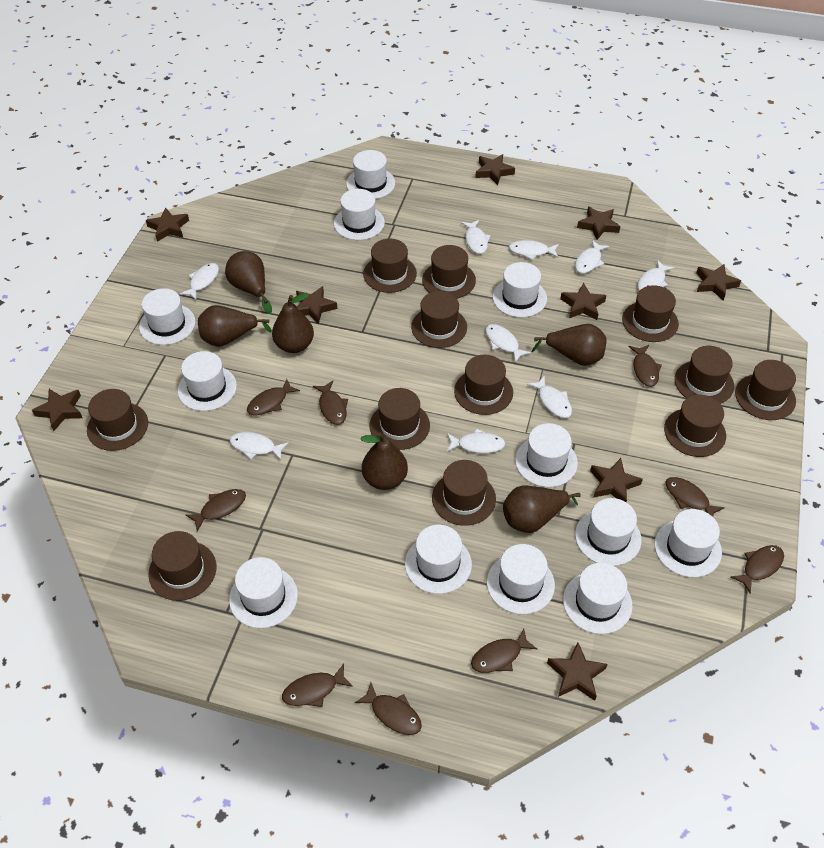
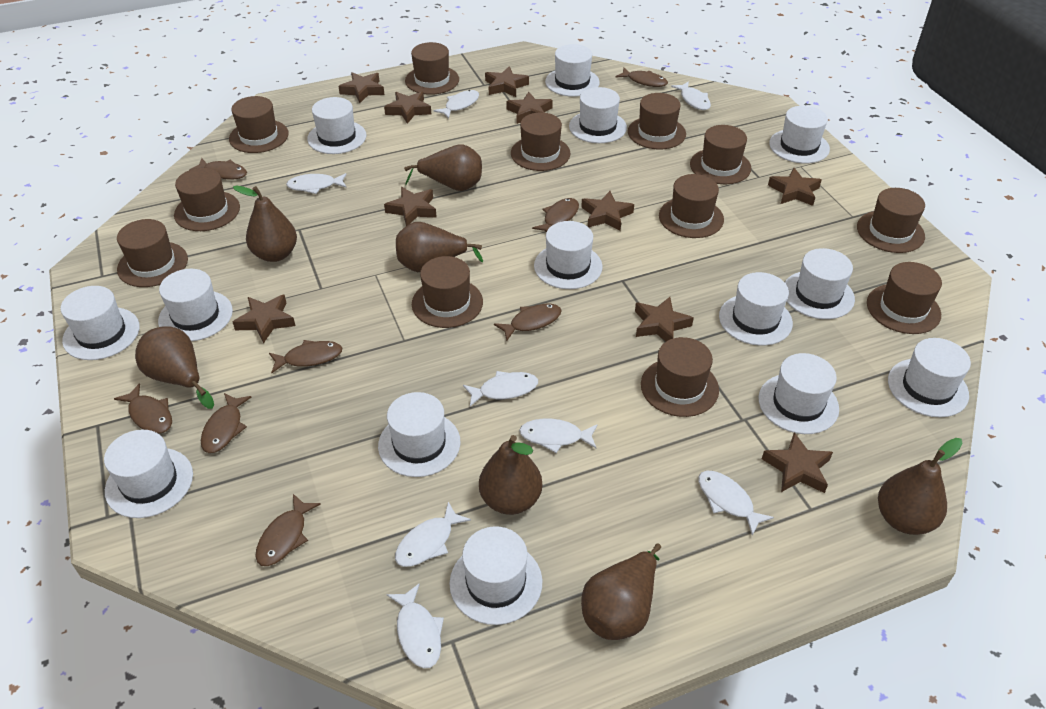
brown fish: [186,489,246,531] [247,379,300,416] [282,663,353,707] [313,381,348,425] [355,682,422,735] [471,628,537,673] [629,345,662,387] [665,477,725,517] [731,545,784,594] = 9 -> [114,383,172,434] [190,158,247,180] [201,393,252,453] [255,494,321,566] [269,340,342,373] [494,304,562,341] [532,198,579,232] [616,67,668,87] = 8
brown pear: [198,305,272,347] [225,251,272,314] [272,293,314,353] [360,433,408,490] [503,486,581,533] [531,324,607,366] = 6 -> [135,327,214,409] [233,186,297,262] [396,222,483,272] [404,144,482,191] [479,435,542,515] [581,543,661,640] [878,438,963,535] = 7
brown star: [32,389,82,431] [146,208,189,242] [296,286,337,324] [475,154,515,185] [547,642,608,701] [560,283,607,320] [577,206,621,240] [590,458,643,502] [696,264,741,301] = 9 -> [233,294,296,344] [338,72,384,103] [384,91,431,124] [384,187,437,226] [485,66,529,97] [506,92,553,124] [581,191,634,231] [635,297,694,341] [762,432,833,493] [768,168,822,206] = 10
white fish: [180,263,219,300] [230,432,289,460] [447,428,506,453] [461,220,491,254] [485,324,531,363] [509,240,559,260] [527,376,572,418] [575,240,609,273] [638,260,674,291] = 9 -> [286,173,347,194] [387,583,444,668] [395,502,471,567] [433,90,479,119] [463,371,538,406] [519,419,598,453] [671,81,711,110] [698,471,774,535] = 8
white hat: [139,288,196,345] [178,351,237,411] [229,557,298,628] [334,189,385,240] [346,150,395,199] [405,525,472,594] [487,544,555,614] [493,262,547,318] [515,423,578,487] [563,563,633,634] [575,498,642,566] [654,509,722,578] = 12 -> [60,286,140,360] [104,430,193,518] [158,269,233,341] [307,97,366,154] [378,392,461,477] [450,526,542,625] [534,221,603,289] [545,44,600,97] [569,87,627,143] [719,272,793,346] [759,353,839,434] [769,106,830,163] [785,248,855,319] [888,338,971,417] = 14

